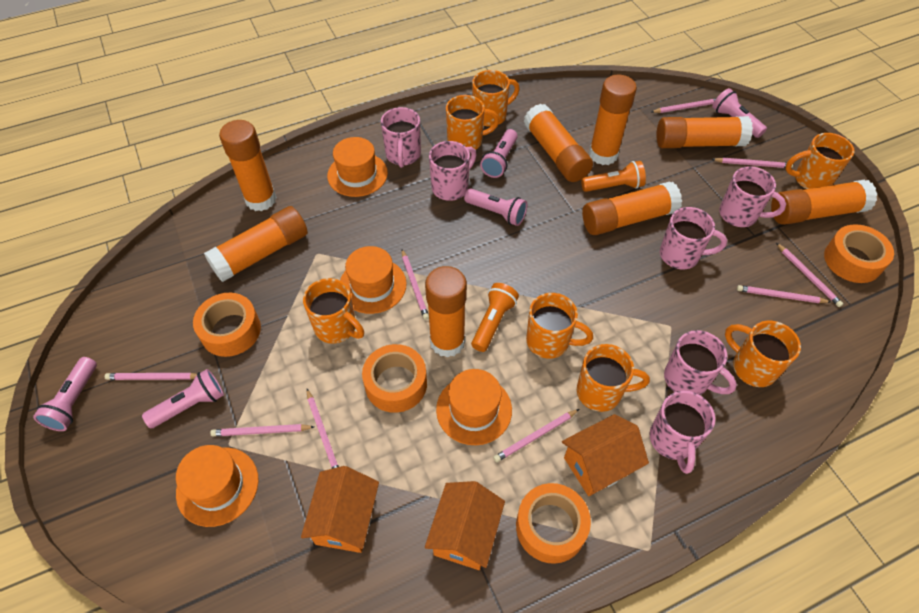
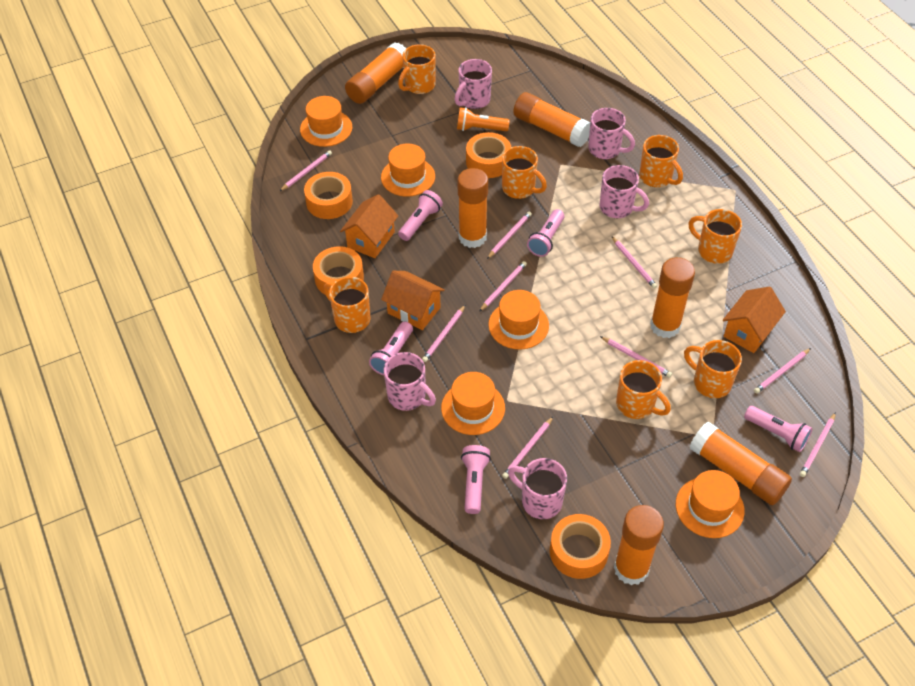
orange flashlight: [471,283,519,352] [581,161,646,192] = 2 -> [457,107,510,131] = 1
orange glue stick: [204,206,308,282] [219,120,277,211] [425,266,467,358] [523,104,593,182] [582,181,682,235] [589,75,637,165] [657,116,753,148] [771,180,877,225] = 8 -> [345,42,406,104] [458,168,488,248] [513,92,590,147] [614,505,664,585] [650,257,695,338] [689,422,792,505] = 6
orange hat: [176,445,259,527] [327,137,388,197] [340,246,407,314] [436,369,512,445] = 4 -> [300,96,352,147] [381,143,435,196] [441,372,505,435] [488,290,549,350] [676,470,745,538] = 5
pink mug: [381,107,421,168] [429,141,476,201] [650,391,715,474] [660,207,727,270] [664,330,737,395] [719,166,786,227] = 6 -> [383,352,436,411] [455,59,492,109] [508,458,567,519] [588,108,635,159] [600,165,649,218] = 5

